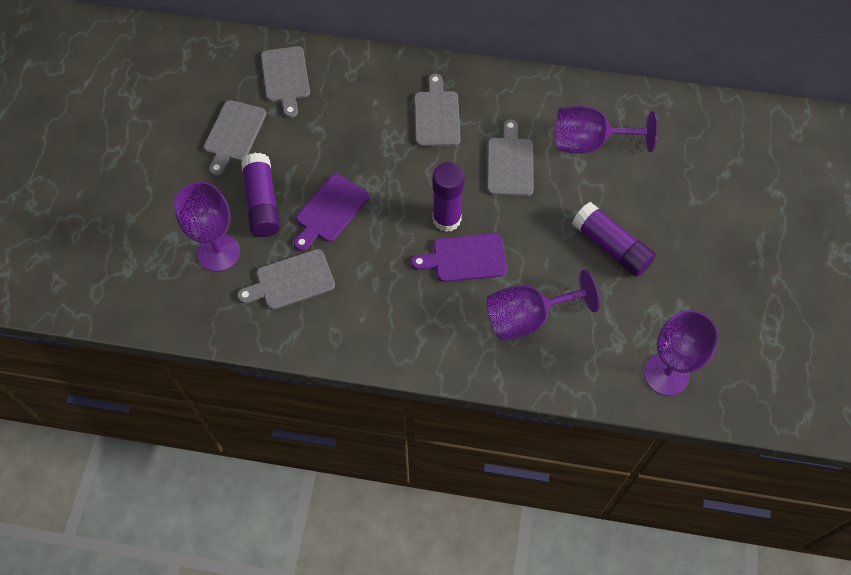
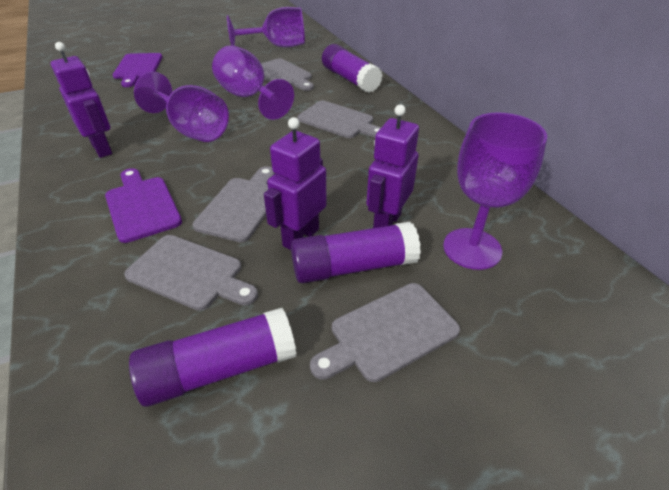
purple robot: none = 0 -> [50,42,112,158] [264,117,327,250] [366,105,419,228] = 3

